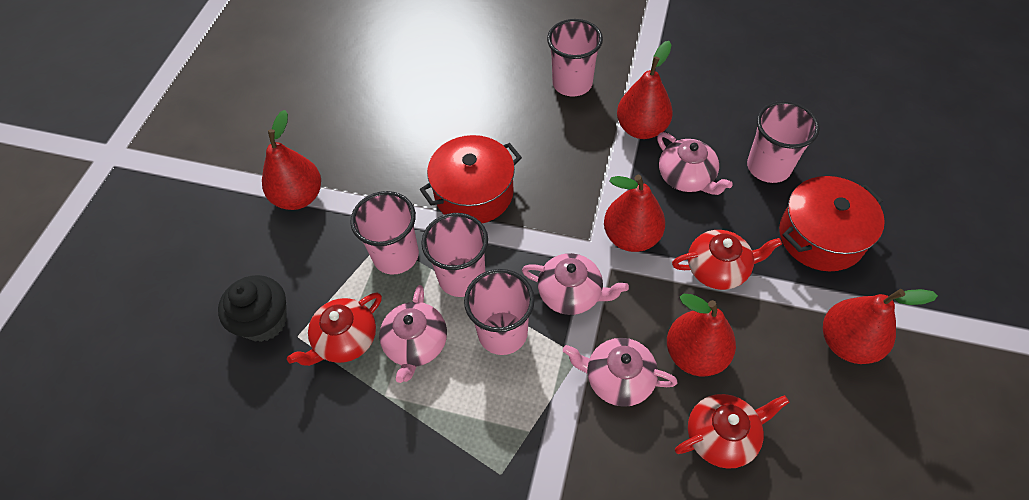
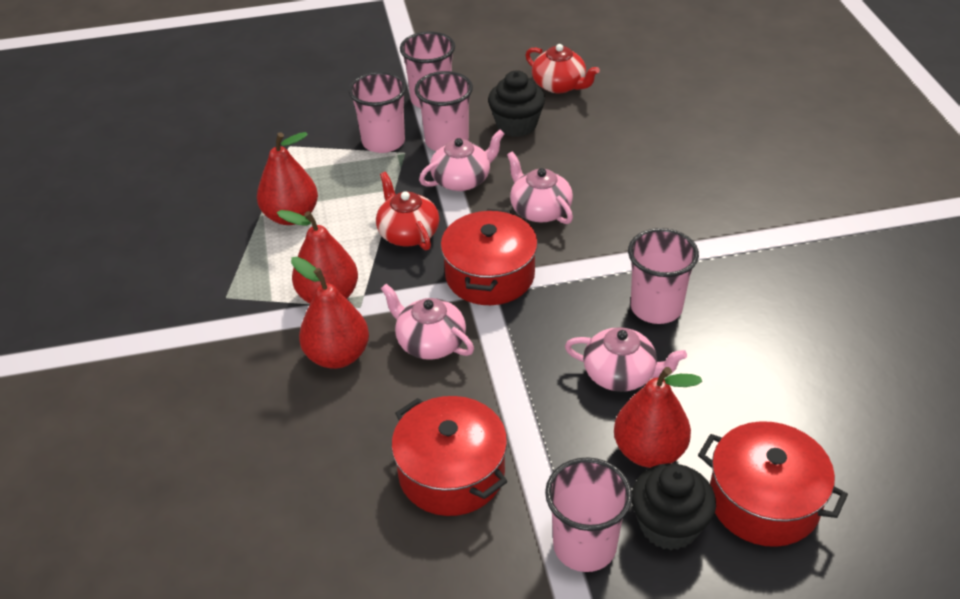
black cupcake: [218,275,287,342] = 1 -> [488,70,545,137] [632,463,716,550] = 2
red pear: [262,110,321,210] [604,175,665,252] [617,41,673,139] [667,294,736,376] [823,289,938,364] = 5 -> [257,132,318,225] [277,210,358,303] [291,257,369,369] [614,367,702,468] = 4
red pot: [420,135,522,223] [779,176,885,271] = 2 -> [391,396,508,516] [441,209,538,305] [698,421,848,547] = 3
red teapot: [287,293,382,366] [672,230,782,290] [675,394,789,469] = 3 -> [376,172,440,250] [525,44,600,93] = 2

